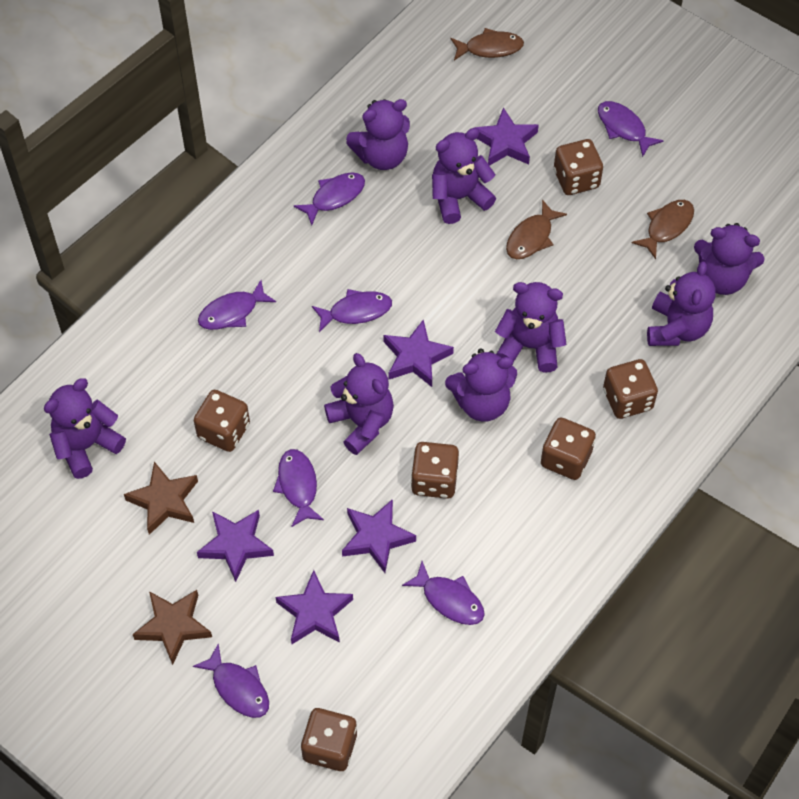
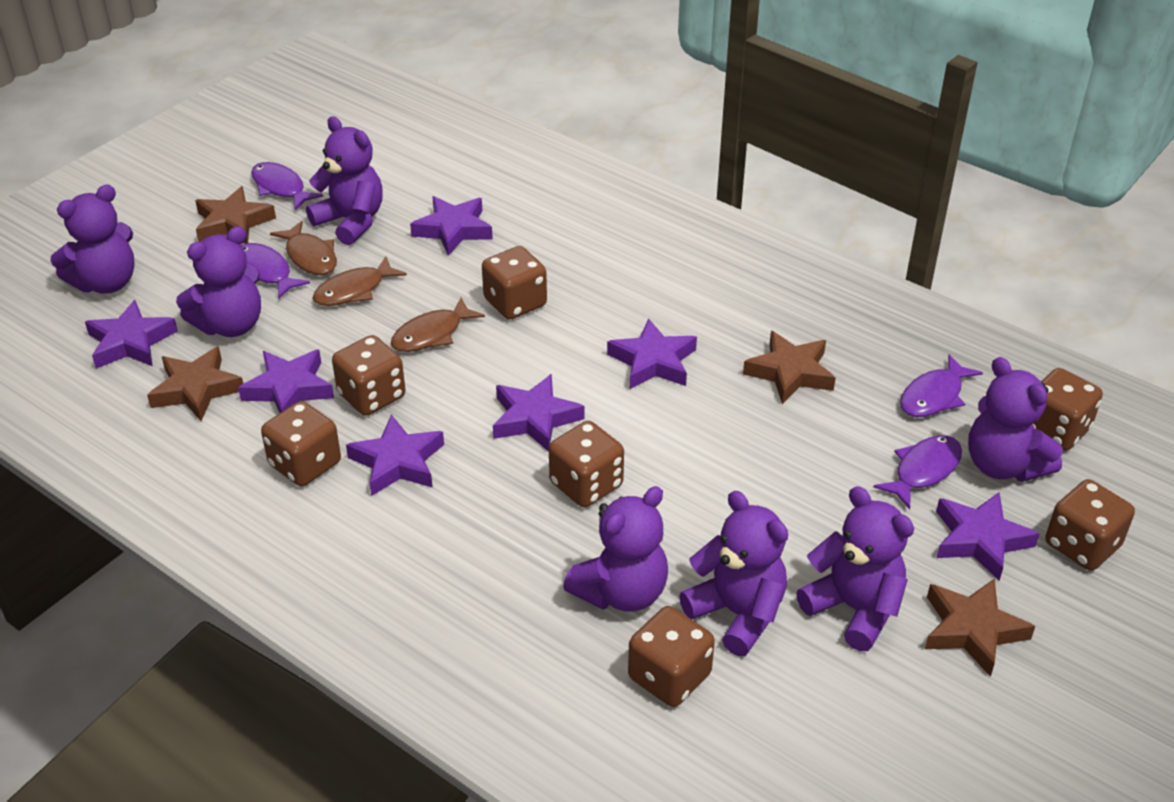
brown dice: [194,390,250,452] [301,708,357,771] [411,442,459,499] [541,417,596,480] [554,139,603,195] [603,359,658,419] = 6 -> [261,401,341,486] [332,335,405,416] [482,246,547,320] [549,421,624,507] [628,606,715,707] [1033,368,1103,451] [1045,479,1135,571] = 7
brown star: [124,462,198,535] [133,590,212,665] = 2 -> [147,346,243,421] [195,186,276,244] [743,331,836,404] [925,578,1035,677] = 4
purple fish: [193,644,269,718] [198,280,276,330] [273,449,324,527] [294,172,365,226] [312,289,392,332] [402,561,485,625] [598,101,663,157] = 7 -> [242,243,310,299] [251,162,323,210] [873,435,962,509] [900,354,983,417] = 4
purple star: [197,510,274,582] [276,570,353,644] [342,499,416,573] [384,319,454,387] [475,107,539,166] = 5 -> [85,300,178,369] [238,349,334,413] [346,415,444,496] [410,196,493,256] [493,374,585,452] [607,319,697,389] [936,492,1040,581] = 7
purple teddy bear: [44,378,126,479] [324,353,394,455] [346,99,410,170] [432,128,496,224] [445,348,517,422] [495,282,566,373] [647,261,715,346] [694,223,765,295] = 8 -> [50,185,134,294] [176,226,261,337] [306,116,383,245] [563,486,668,611] [679,491,788,656] [796,486,914,651] [968,357,1063,482] = 7

